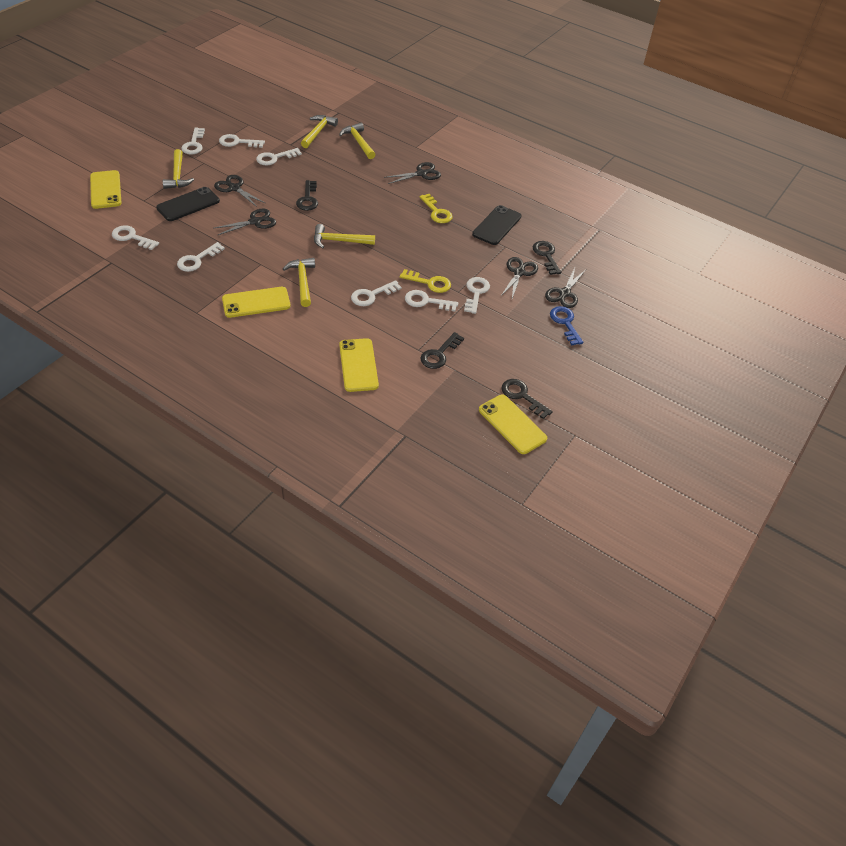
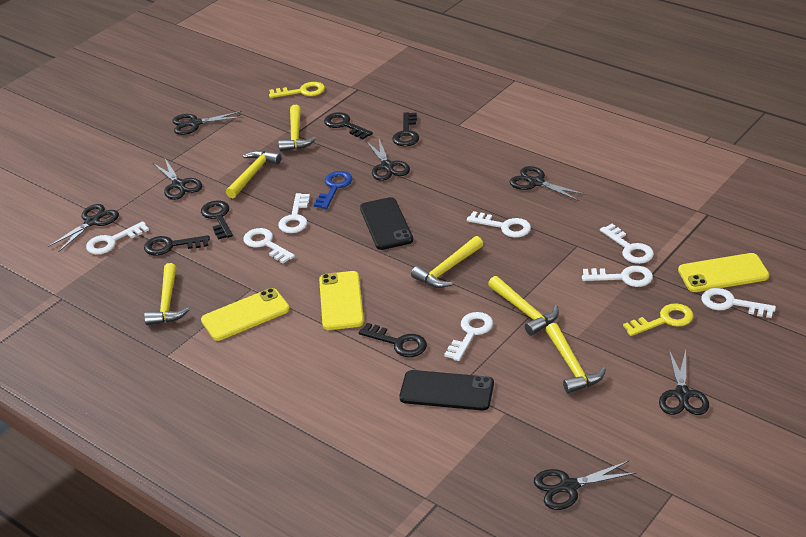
black key: [296,180,318,211] [420,332,464,369] [502,379,553,419] [533,241,561,275] = 4 -> [144,235,210,256] [201,201,233,240] [324,112,373,139] [359,323,427,357] [392,112,419,146] = 5
black scissors: [214,175,265,207] [214,209,276,235] [384,162,441,184] [501,257,538,298] [545,268,586,308] = 5 -> [48,204,119,252] [153,159,202,200] [172,111,242,135] [366,139,410,181] [509,166,587,201] [534,461,637,510] [659,350,709,415] = 7
yellow hammer: [163,149,194,189] [283,258,315,307] [301,115,338,148] [314,224,375,248] [339,123,376,159] = 5 -> [144,263,190,325] [226,151,281,198] [279,105,316,151] [411,236,483,288] [488,276,559,336] [545,323,606,394] = 6
yellow phone: [90,170,121,209] [222,287,291,318] [339,338,379,392] [479,395,547,454] = 4 -> [201,288,290,341] [319,271,364,330] [678,253,769,292] = 3

